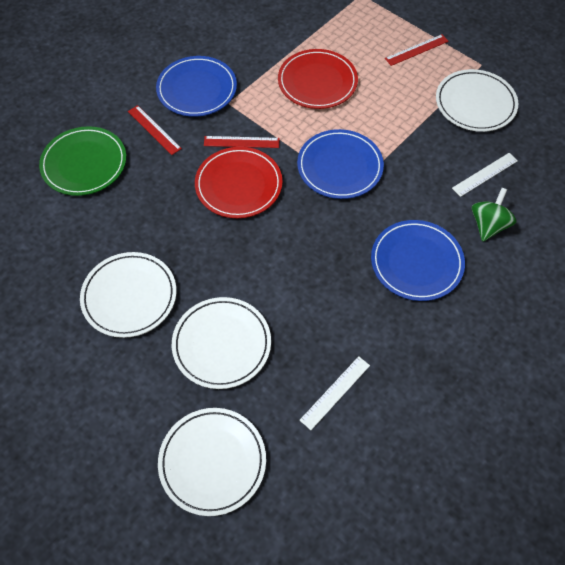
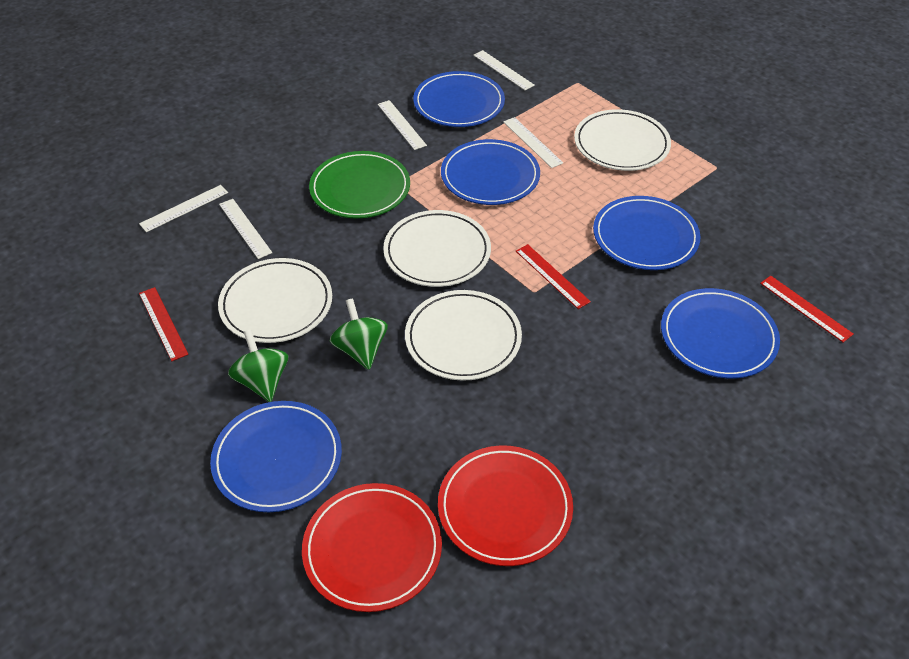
blue plate: [156,56,237,117] [297,129,384,199] [371,220,465,301] = 3 -> [210,401,342,512] [413,71,505,127] [441,139,540,205] [593,196,701,270] [661,288,780,379] = 5
green spinning top: [472,188,517,242] = 1 -> [228,330,288,402] [330,298,388,370] = 2
white ruler: [300,356,370,430] [452,153,518,197] = 2 -> [139,185,228,232] [219,199,272,259] [378,100,427,150] [473,50,535,90] [503,117,563,168] = 5

